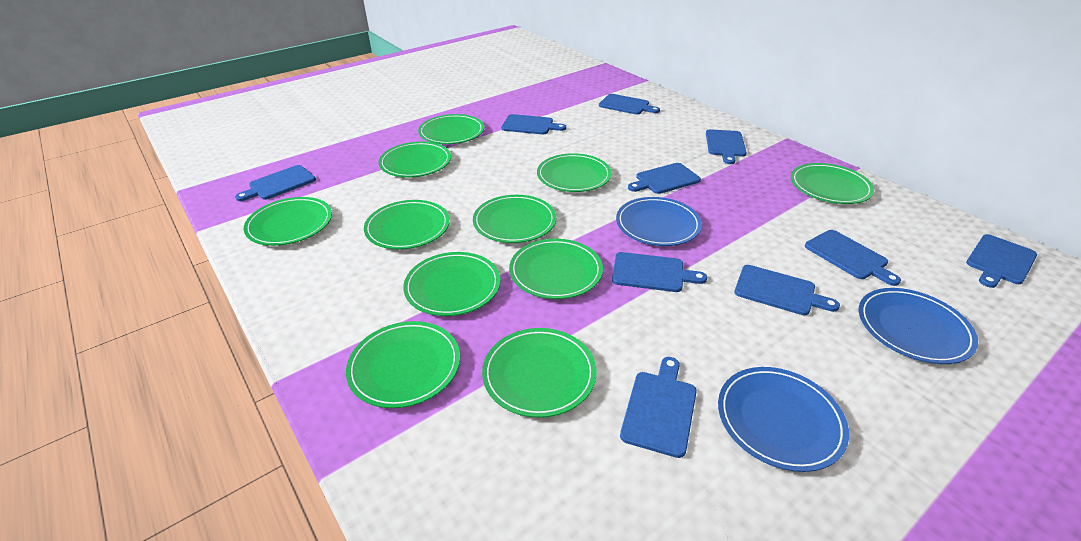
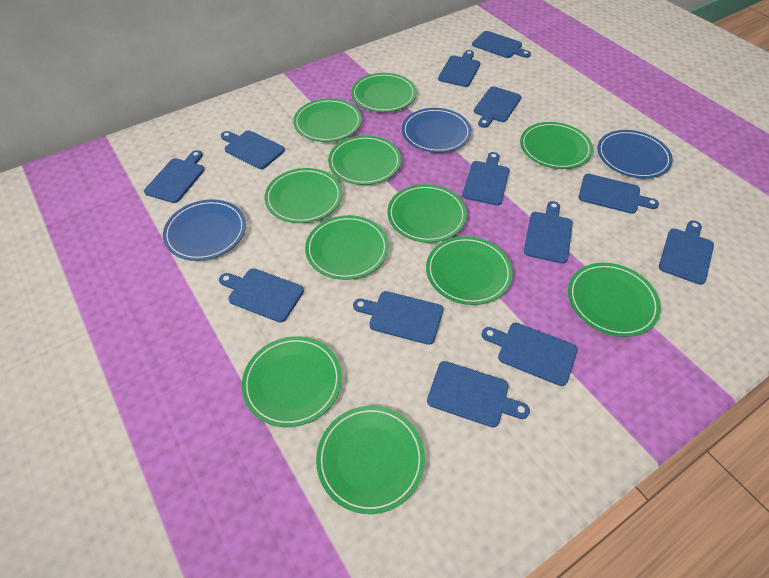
blue cutting board: [235,165,316,201] [501,114,566,134] [599,94,660,115] [612,252,707,292] [620,357,697,458] [628,163,701,194] [706,129,747,164] [734,265,840,315] [805,230,901,286] [966,234,1037,288] = 10 -> [144,150,205,203] [219,268,304,322] [221,130,285,169] [353,291,443,345] [427,361,530,428] [438,50,480,87] [462,152,510,205] [472,31,531,58] [474,86,521,128] [482,323,577,386] [524,201,573,264] [579,174,659,214] [659,220,714,285] = 13

